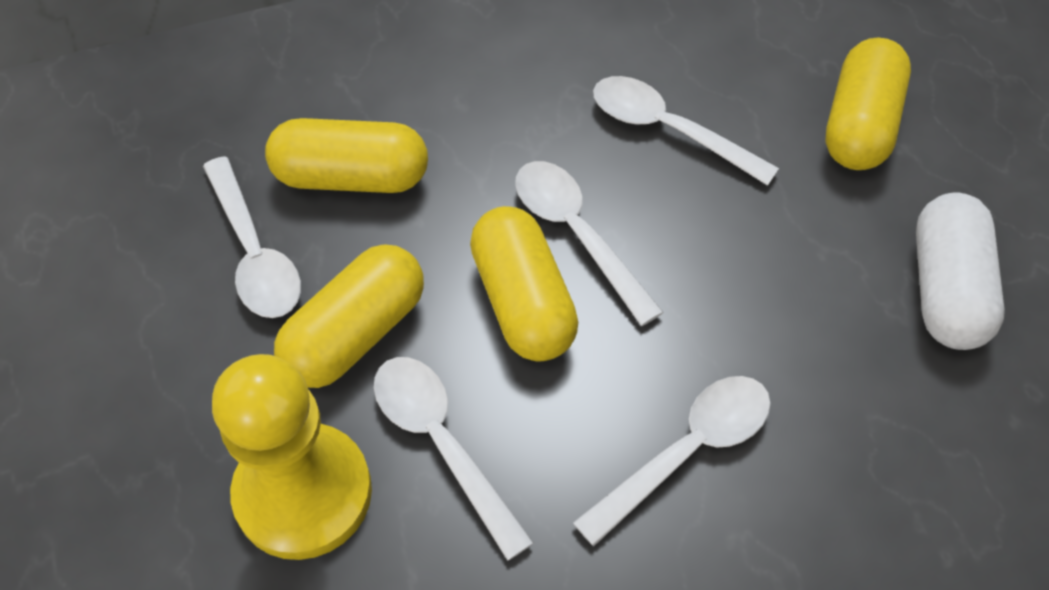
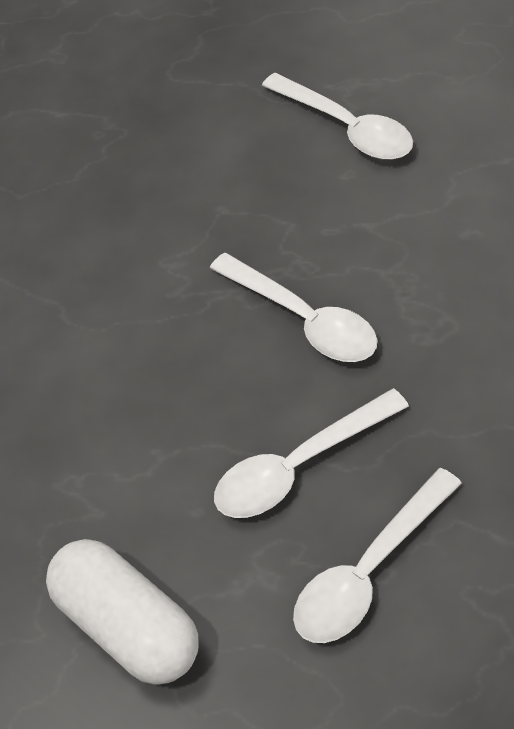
white spoon: [203,156,301,318] [374,357,534,561] [515,161,663,326] [573,376,771,546] [593,76,779,186] = 5 -> [210,253,377,362] [214,388,409,518] [262,73,413,160] [293,468,462,643] = 4
yellow capsule: [265,118,428,193] [274,245,424,388] [470,206,578,362] [825,38,911,170] = 4 -> none = 0
yellow pawn: [212,354,372,560] = 1 -> none = 0

